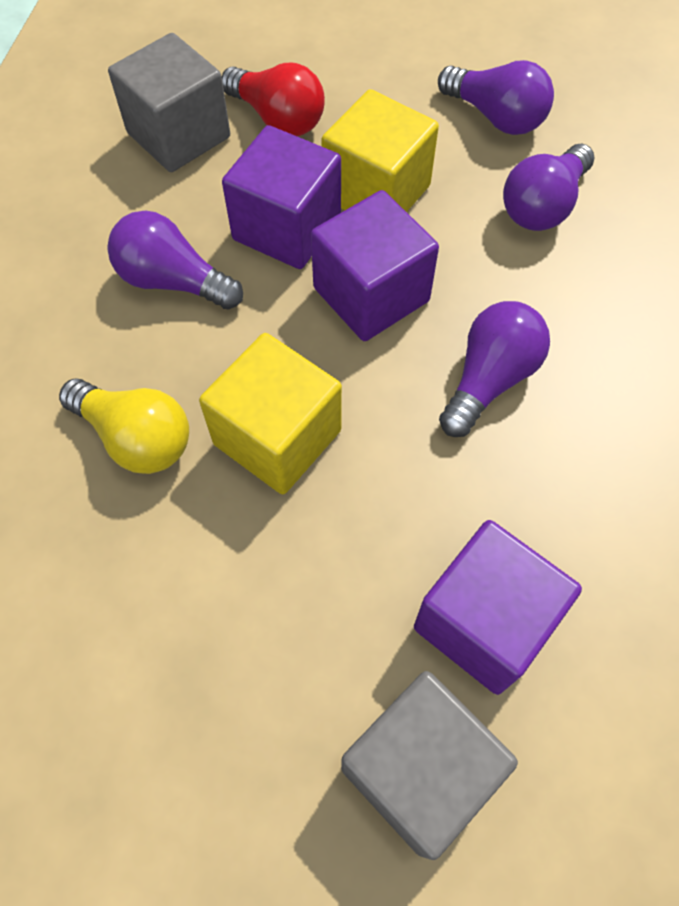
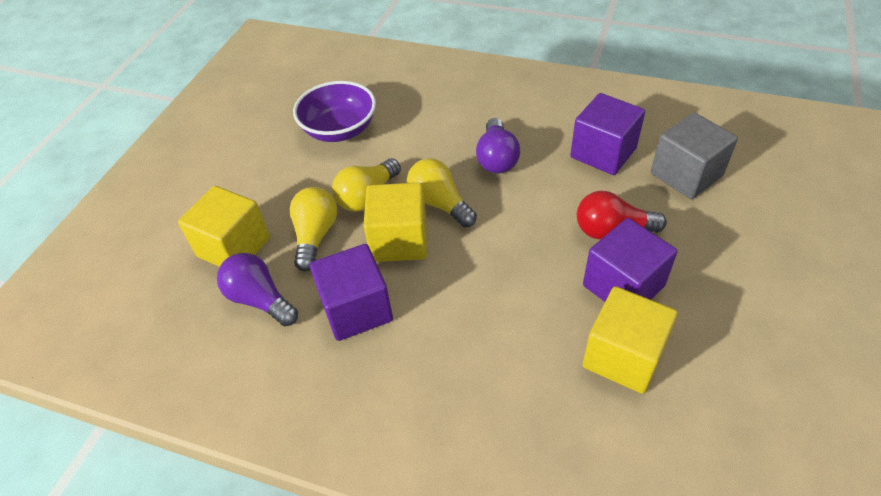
grey cube: [108,33,230,172] [341,671,518,860] = 2 -> [651,112,738,199] = 1
purple bowl: none = 0 -> [293,81,376,142] = 1
purple light bulb: [107,211,243,309] [438,60,554,135] [439,301,550,437] [503,144,594,231] = 4 -> [217,253,298,326] [476,118,520,173] = 2
yellow cube: [199,333,342,494] [321,89,439,212] = 2 -> [178,186,270,267] [364,182,427,262] [583,286,678,394] = 3
yellow light bulb: [59,379,189,474] = 1 -> [290,187,337,271] [332,158,401,212] [407,158,477,227] = 3

